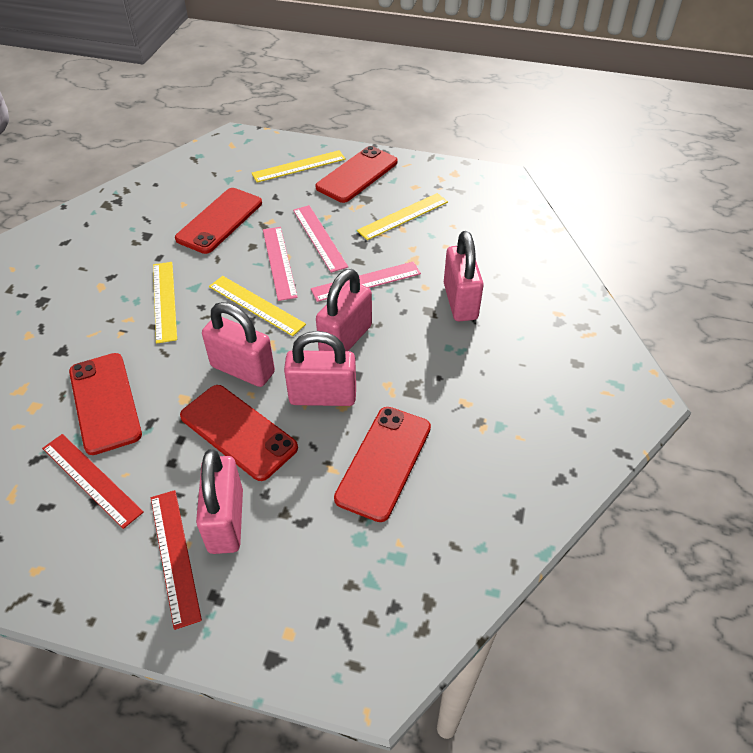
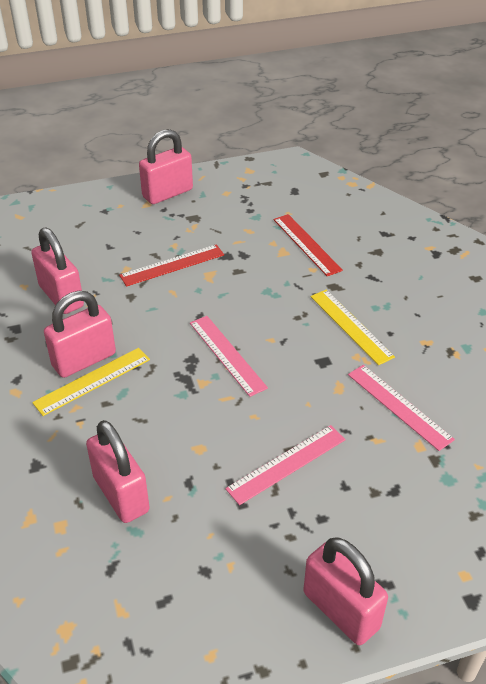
red phone: [69,353,142,455] [175,188,262,254] [180,385,298,481] [315,146,398,203] [334,407,431,522] = 5 -> none = 0
yellow ruler: [153,262,177,344] [209,276,306,336] [251,150,346,182] [357,193,448,240] = 4 -> [32,348,150,416] [311,290,395,365] = 2

